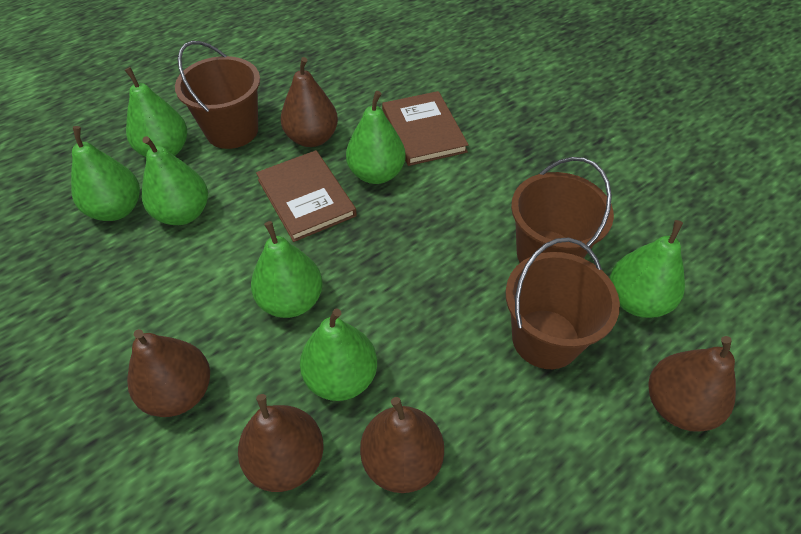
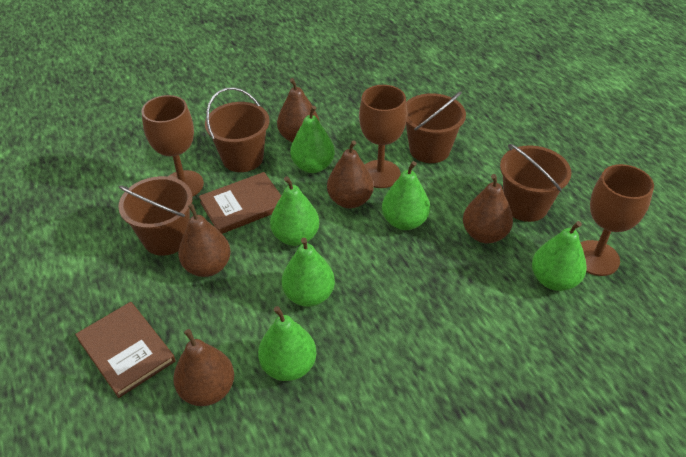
brown bucket: [175,41,260,149] [505,238,620,369] [511,157,614,263] = 3 -> [118,176,193,256] [205,87,270,172] [406,91,466,163] [500,144,571,222] = 4
brown goblet: none = 0 -> [141,95,204,196] [359,85,407,188] [580,164,654,276] = 3
green pear: [71,126,140,221] [125,67,187,157] [142,136,208,225] [251,221,323,318] [300,308,377,401] [346,91,406,184] [610,220,685,318] = 7 -> [258,306,316,381] [270,176,320,246] [282,238,335,307] [290,106,335,173] [382,161,430,230] [532,221,587,291] = 6

